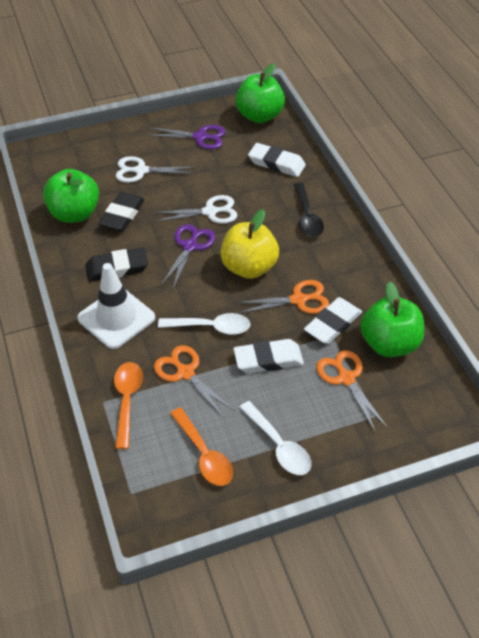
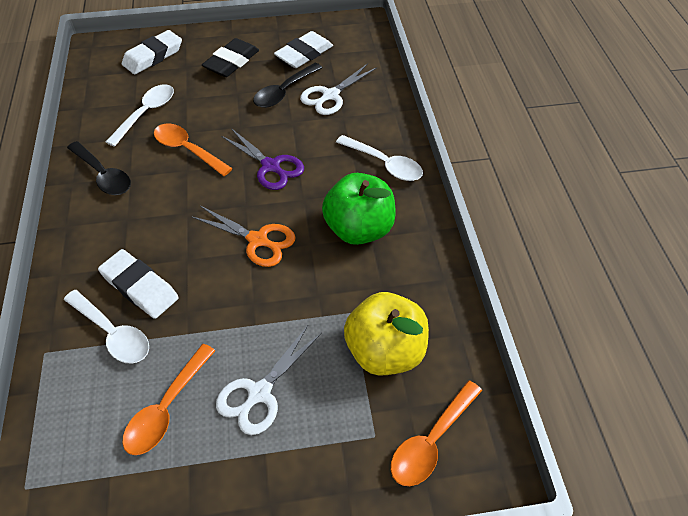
black eraser: [85,248,148,282] [98,192,144,232] = 2 -> [202,38,259,77] = 1
black spoon: [294,183,324,237] = 1 -> [67,141,131,195] [253,63,323,108] = 2
green apple: [43,169,99,223] [235,63,285,123] [361,281,424,357] = 3 -> [322,173,396,245] = 1
orange scissors: [154,345,235,418] [236,280,329,314] [316,350,388,432] = 3 -> [192,206,296,267] = 1
orange spoon: [114,362,143,449] [170,407,233,486] = 2 -> [122,344,216,455] [154,124,233,176] [391,380,482,486] = 3
purple scissors: [148,125,225,149] [161,224,215,288] = 2 -> [221,128,304,190] = 1
white spoon: [158,313,251,335] [239,401,311,475] = 2 -> [64,290,149,364] [106,84,174,147] [336,135,423,181] = 3
white traffic cone: [77,263,155,349] = 1 -> none = 0

